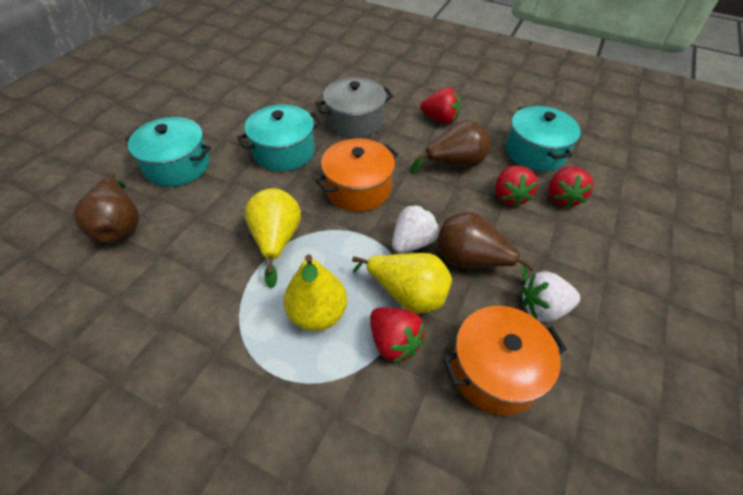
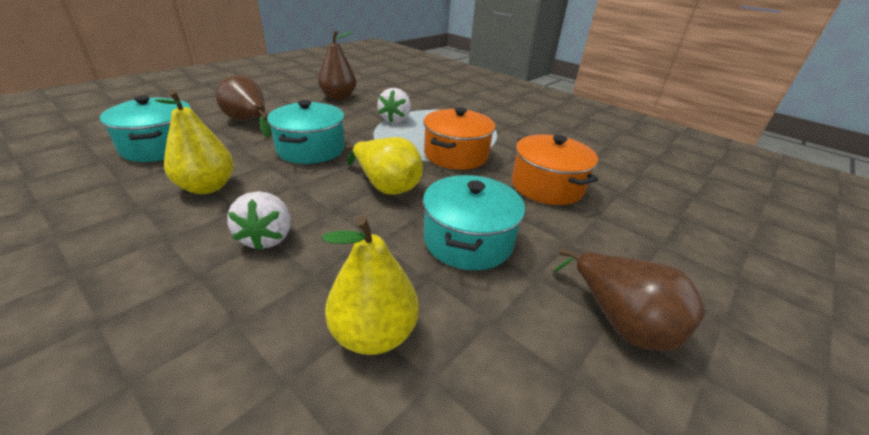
grey pot: [316,77,394,139] = 1 -> none = 0
red strawberry: [370,307,425,363] [420,88,461,124] [495,166,538,207] [549,167,594,208] = 4 -> none = 0

